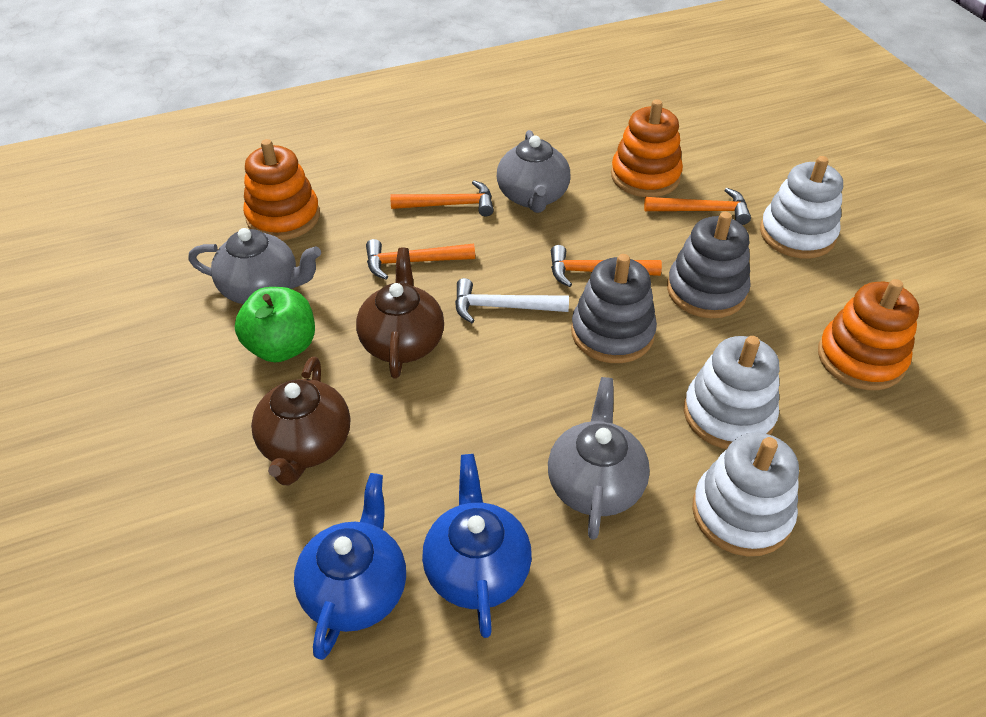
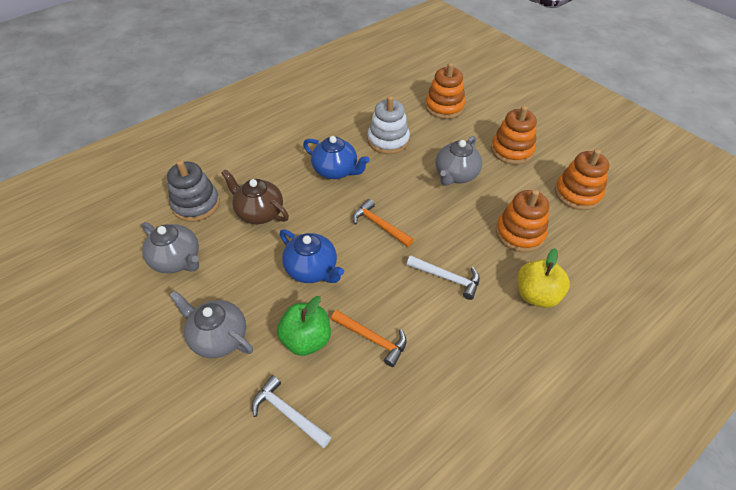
brown teapot: [251,357,350,486] [356,248,444,379] = 2 -> [221,169,289,224] = 1
grey stacking toy: [571,254,657,363] [667,212,751,318] = 2 -> [167,160,220,222] = 1
orange hammer: [366,239,475,279] [390,181,494,216] [551,245,662,287] [644,188,751,225] = 4 -> [331,310,407,367] [353,199,414,247] = 2
orange stacking toy: [243,139,320,240] [611,99,683,197] [818,279,919,390] = 3 -> [425,63,466,119] [491,106,537,165] [496,189,549,253] [555,149,609,210] = 4
white hammer: [455,278,569,323] = 1 -> [252,375,331,448] [407,256,480,300] = 2
white stacking toy: [684,336,779,449] [692,433,799,556] [760,156,843,258] = 3 -> [368,96,410,154] = 1
yellow apple: none = 0 -> [517,248,570,308] = 1

